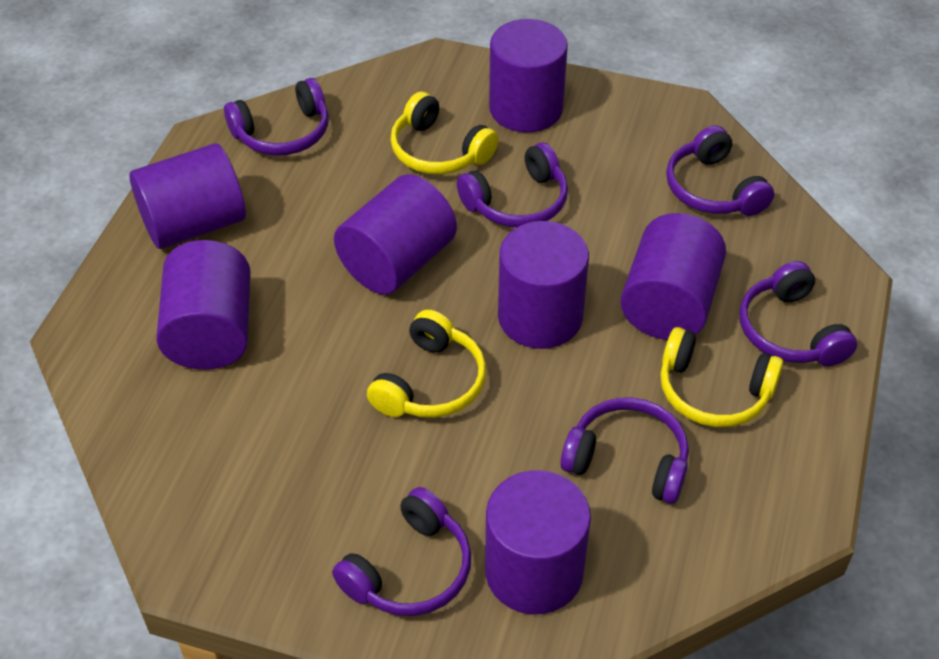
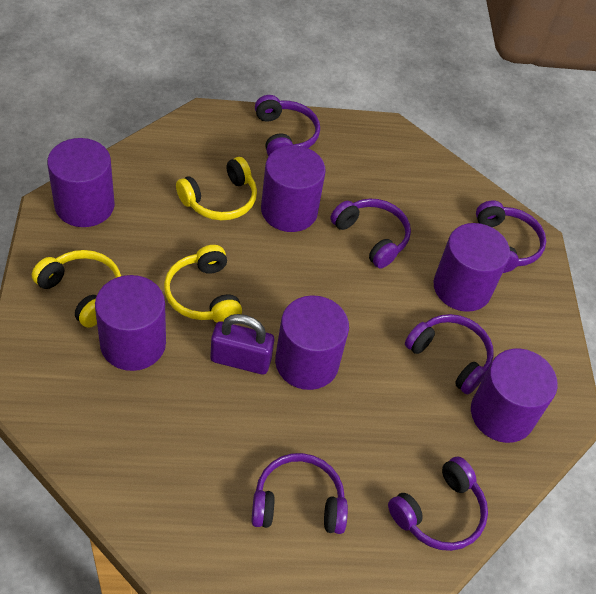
purple cylinder: [129,143,246,249] [156,240,251,370] [334,174,457,295] [485,470,591,615] [489,19,568,132] [498,221,589,349] [620,213,726,340] = 7 -> [47,138,115,227] [95,275,166,371] [261,145,326,232] [275,295,349,390] [433,223,510,312] [471,348,558,443] = 6
purple padlock: none = 0 -> [210,314,274,375] = 1

